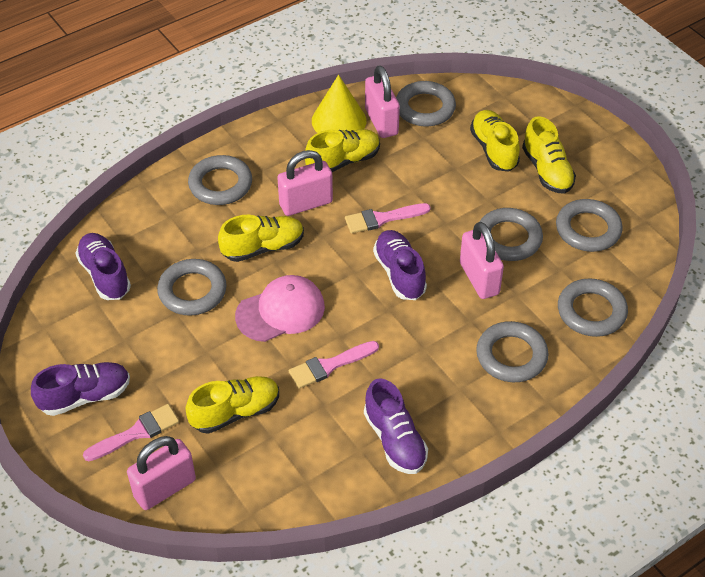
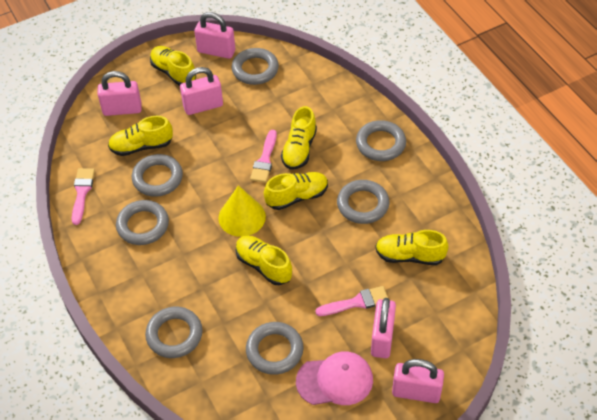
pink padlock: [127,436,196,510] [277,150,333,216] [365,65,400,138] [460,222,504,299] = 4 -> [97,71,142,116] [180,67,223,115] [194,12,235,59] [371,298,396,358] [392,359,444,403] = 5
purple shoe: [31,362,130,416] [76,233,131,300] [364,378,428,474] [373,230,427,300] = 4 -> none = 0
yellow shoe: [185,376,279,434] [218,215,304,262] [305,129,380,172] [470,110,520,172] [522,116,576,194] = 5 -> [108,116,173,156] [150,46,196,86] [236,236,292,285] [264,172,328,210] [281,106,317,170] [375,230,449,265] = 6

